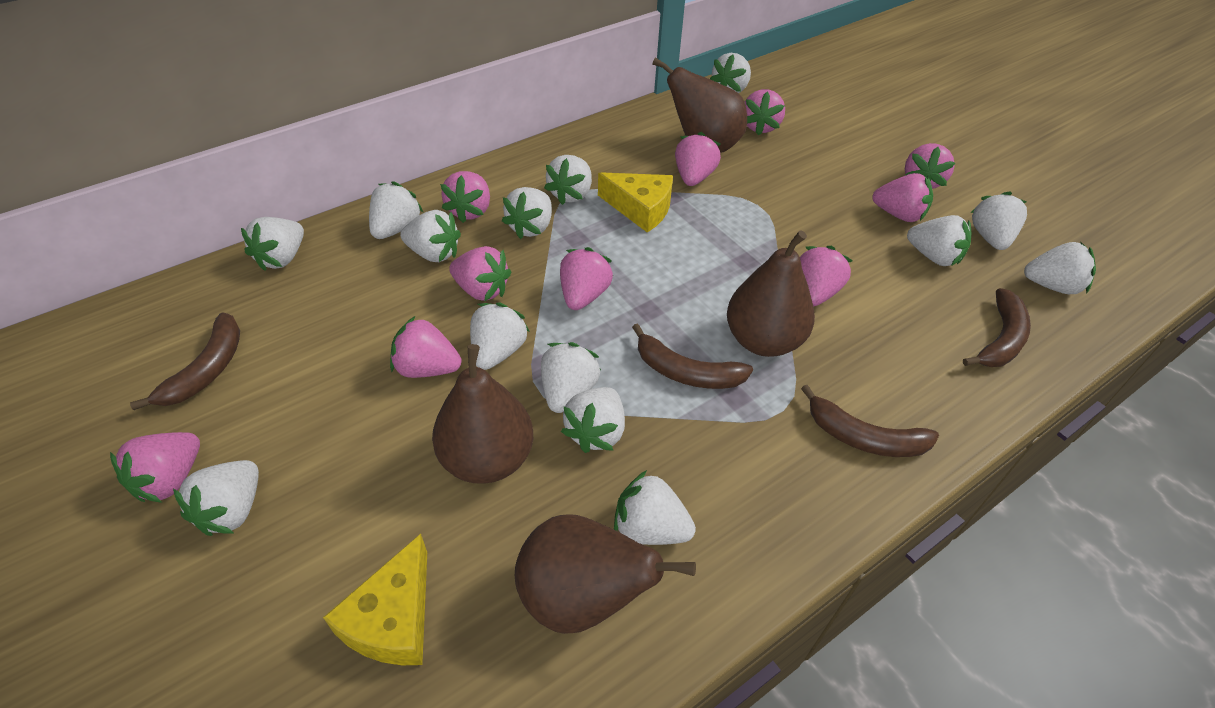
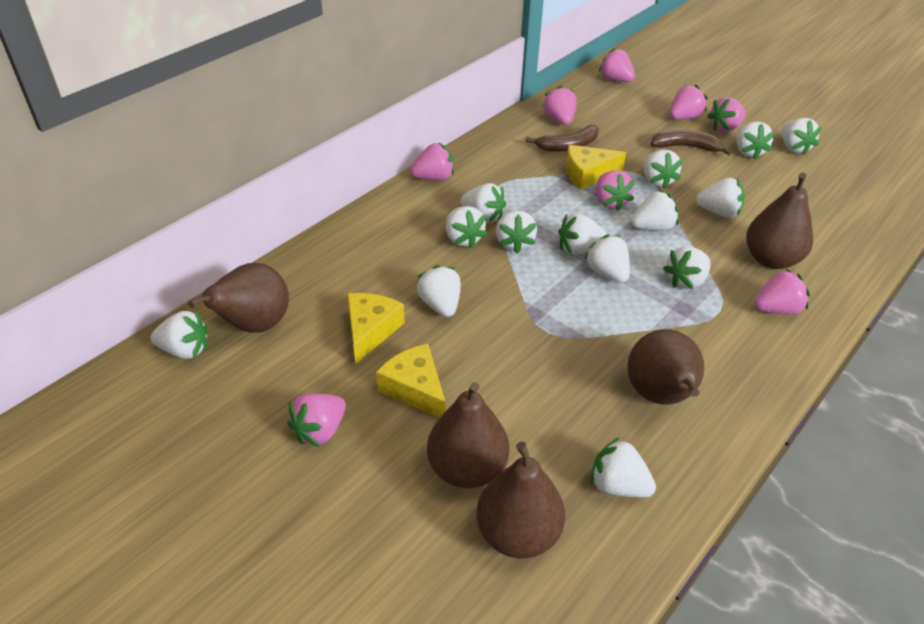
brown banana: [130,312,240,410] [632,323,753,389] [801,385,939,457] [963,288,1031,367] = 4 -> [525,125,599,152] [651,130,732,155] = 2
brown pear: [432,344,533,484] [515,514,696,634] [652,57,747,153] [727,230,815,357] = 4 -> [188,263,289,333] [427,382,510,489] [476,442,565,558] [627,329,704,405] [746,173,813,269] = 5
pink strawberry: [110,432,200,503] [390,316,462,378] [440,171,490,223] [449,246,511,301] [560,247,613,310] [675,132,721,186] [744,89,785,136] [800,246,852,306] [872,173,933,222] [905,143,955,189] = 10 -> [287,393,346,447] [410,142,454,180] [542,86,577,125] [596,170,635,211] [599,48,635,82] [670,85,708,120] [707,97,746,132] [754,269,810,314] = 8
yellow cheese: [323,534,427,665] [598,172,673,232] = 2 -> [347,293,405,365] [376,344,446,418] [566,145,626,190] = 3

